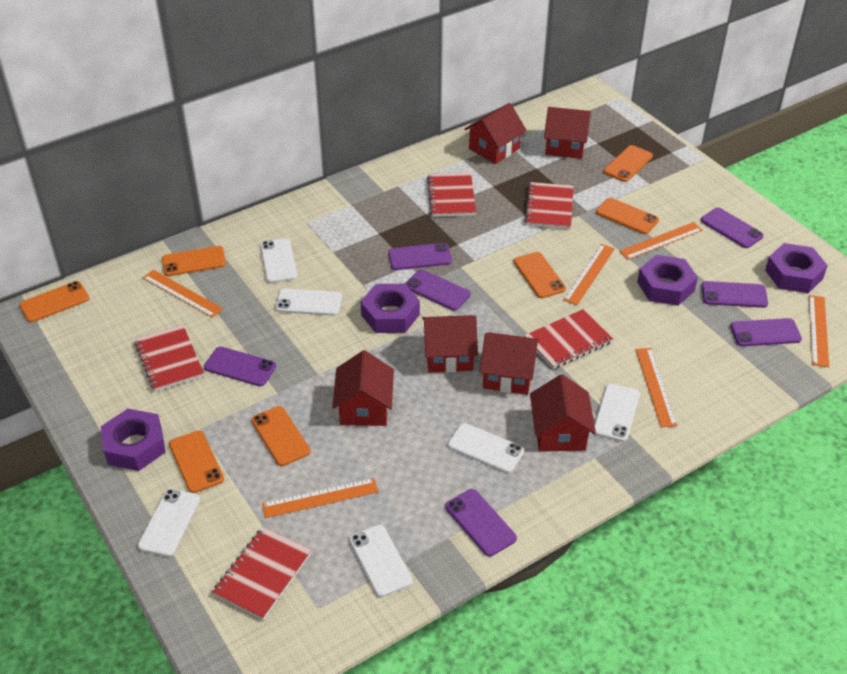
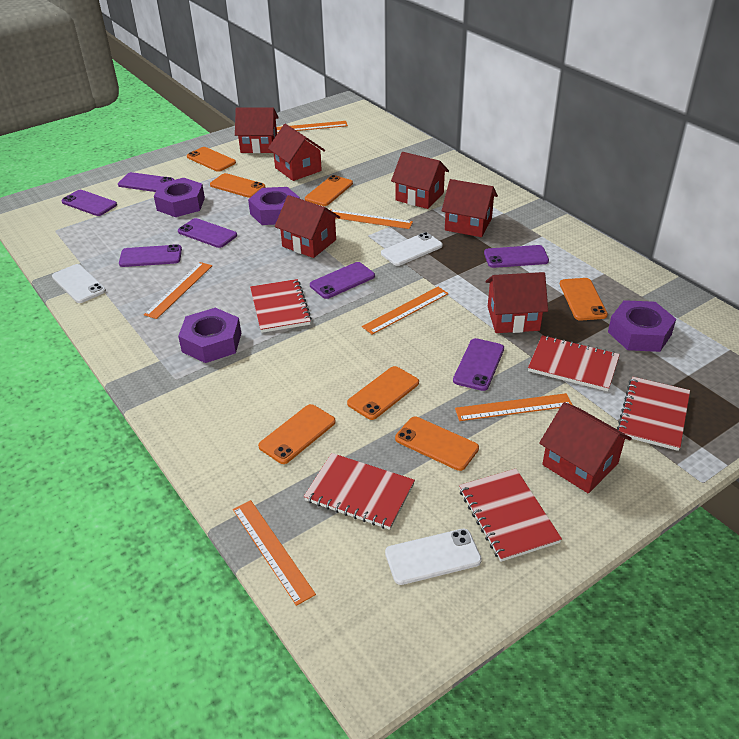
red house: [332,350,394,426] [422,315,478,373] [465,103,526,164] [480,332,539,395] [530,374,596,452] [544,107,591,159] = 6 -> [235,107,278,153] [268,124,325,181] [275,195,340,258] [391,152,449,209] [442,179,498,237] [486,272,548,333] [539,402,632,493] = 7
white phone: [138,488,200,557] [260,238,297,283] [275,289,342,316] [349,525,412,597] [448,423,524,473] [594,384,640,442] = 6 -> [52,264,106,303] [381,232,443,266] [385,529,482,585] = 3

